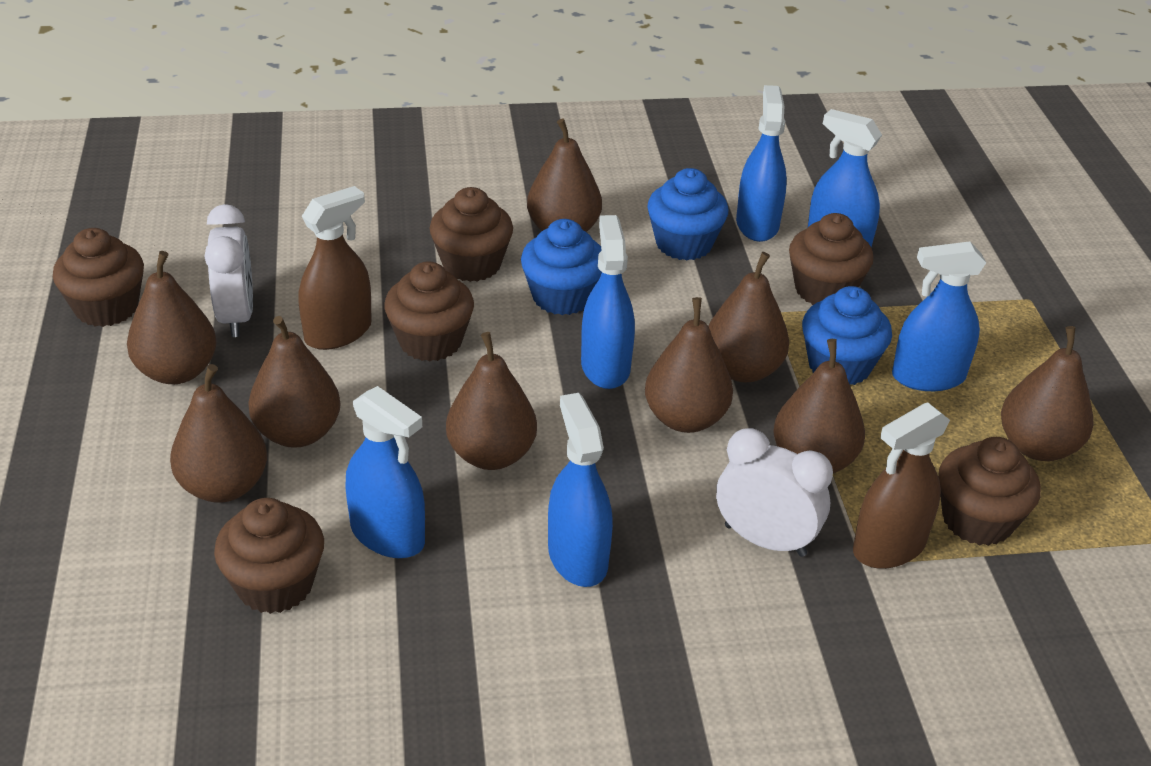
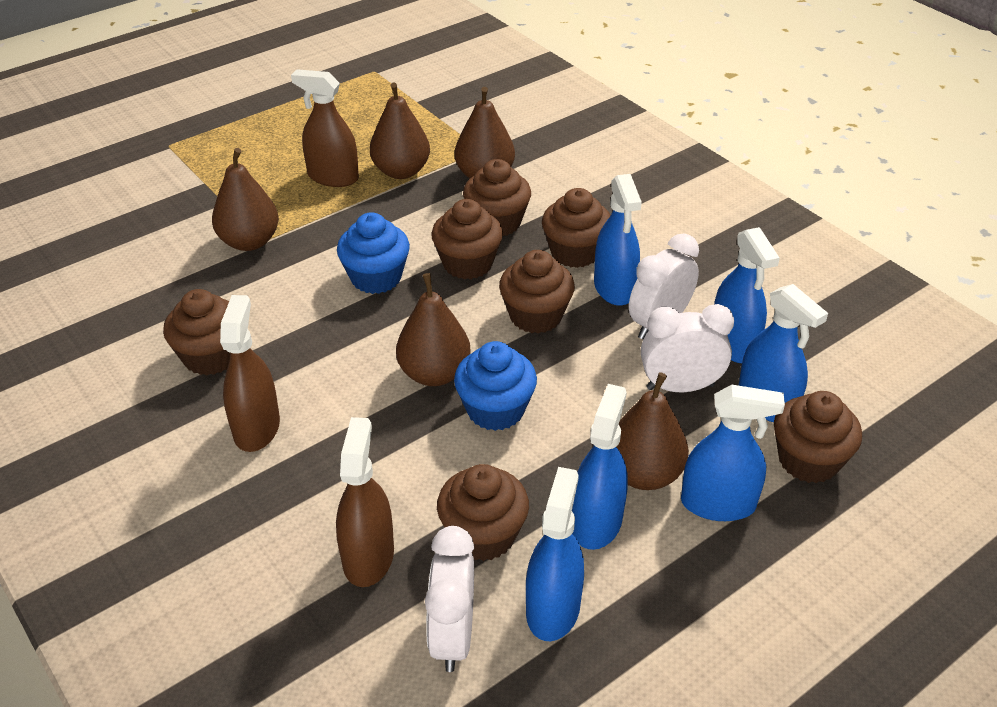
blue cupcake: [521,219,602,315] [647,168,728,261] [802,286,892,385] = 3 -> [337,212,410,294] [454,341,537,431] = 2
brown cupcake: [53,228,144,327] [214,498,324,614] [384,261,474,362] [430,187,513,282] [789,213,873,305] [938,437,1041,546] = 6 -> [163,289,230,375] [431,199,503,279] [437,464,529,561] [463,159,531,236] [499,250,575,334] [542,188,611,268] [774,391,862,483] = 7
brown pear: [127,251,217,384] [170,364,267,503] [248,316,341,448] [446,332,537,470] [527,119,602,232] [645,297,733,433] [708,252,789,382] [773,339,865,473] [1001,326,1094,461] = 9 -> [212,148,279,251] [370,82,430,179] [396,273,471,386] [455,87,515,179] [616,372,689,490] = 5
brown spray bottle: [298,186,372,350] [853,402,950,569] = 2 -> [220,295,280,452] [291,69,359,187] [336,417,394,587] = 3
white clock: [204,204,253,337] [716,428,833,557] = 2 -> [425,526,474,672] [629,233,699,339] [641,304,734,392] = 3

